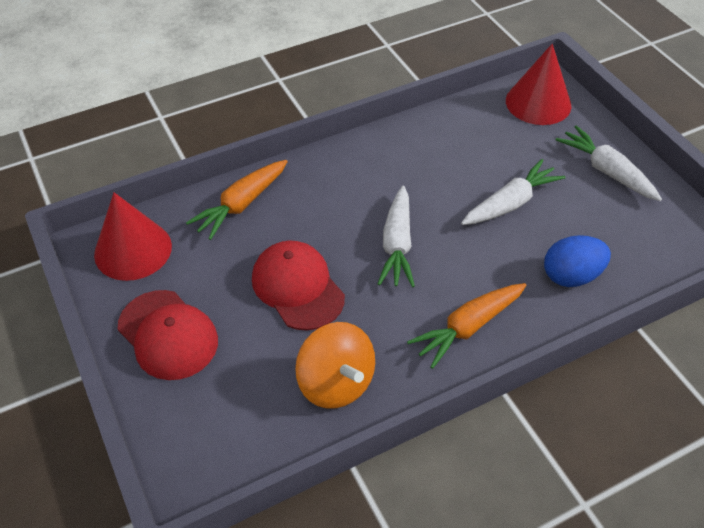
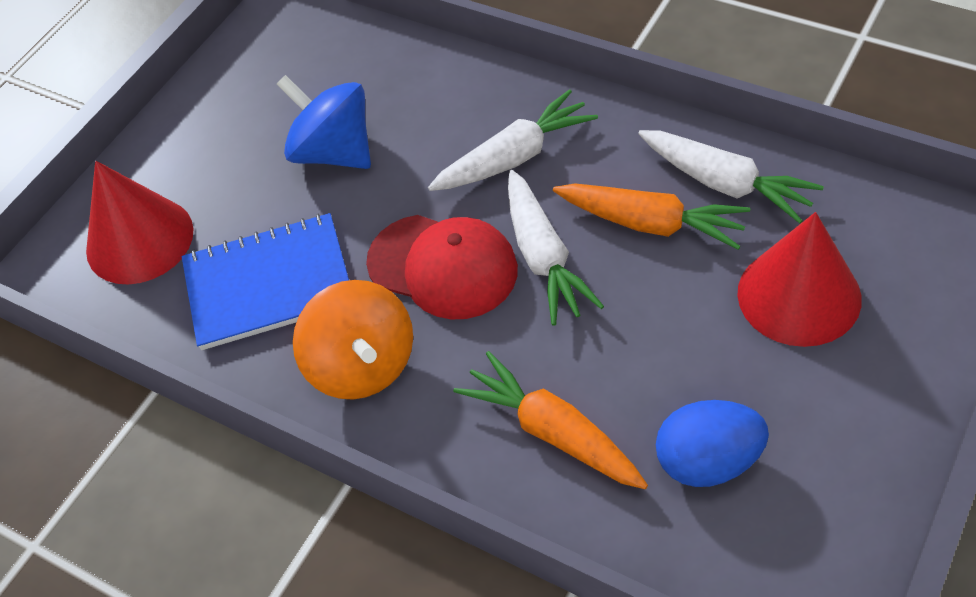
blue notebook: none = 0 -> [182,213,349,350] = 1
blue spinning top: none = 0 -> [277,75,371,169] = 1
red cap: [118,290,218,380] [252,241,345,330] = 2 -> [366,215,518,319] = 1

